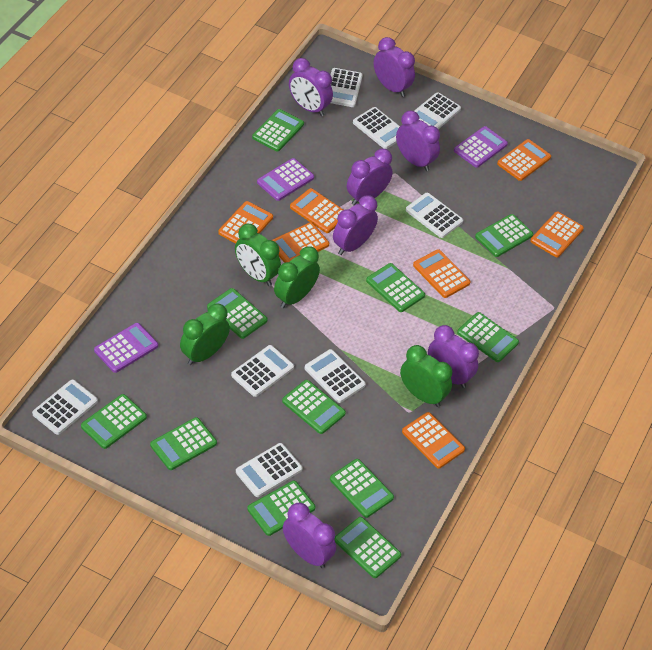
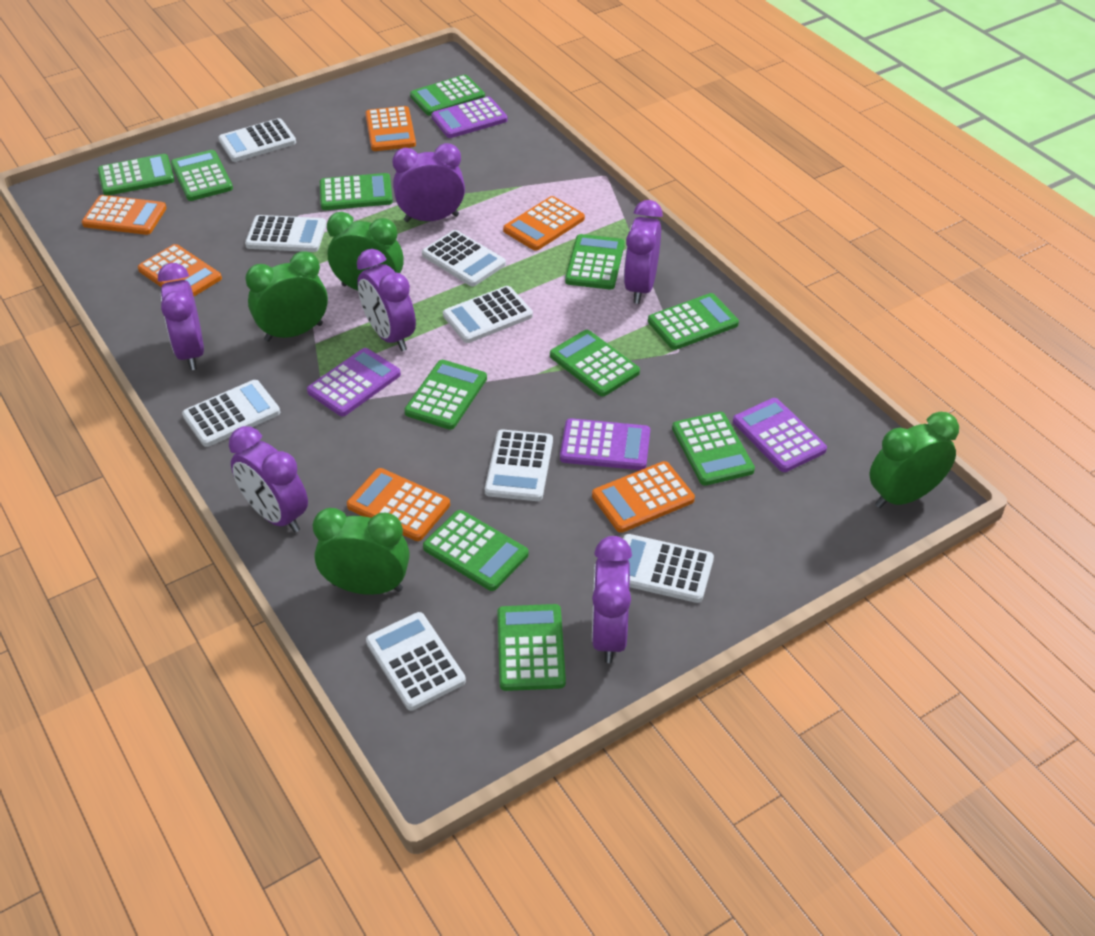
orange calculator: [218,201,273,244] [273,222,329,263] [290,188,343,233] [402,412,465,469] [413,249,470,298] [497,139,551,181] [530,212,584,258] = 7 -> [82,195,166,235] [138,244,222,296] [347,468,450,541] [365,106,416,151] [503,196,585,251] [592,461,695,533] = 6
purple calculator: [94,323,158,373] [257,158,314,201] [454,126,508,168] = 3 -> [307,348,401,416] [431,97,508,138] [560,418,650,470] [733,398,827,472] = 4
purple clock: [283,503,336,568] [289,58,333,116] [333,195,378,255] [347,149,393,205] [374,37,415,97] [396,111,440,171] [428,325,479,388] = 7 -> [158,263,204,370] [229,426,308,533] [357,249,416,351] [392,143,465,222] [592,536,632,663] [624,200,663,304] = 6

